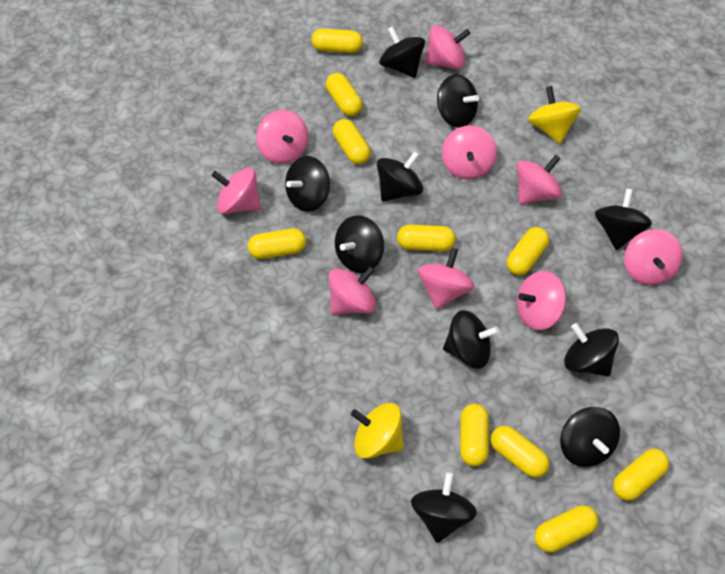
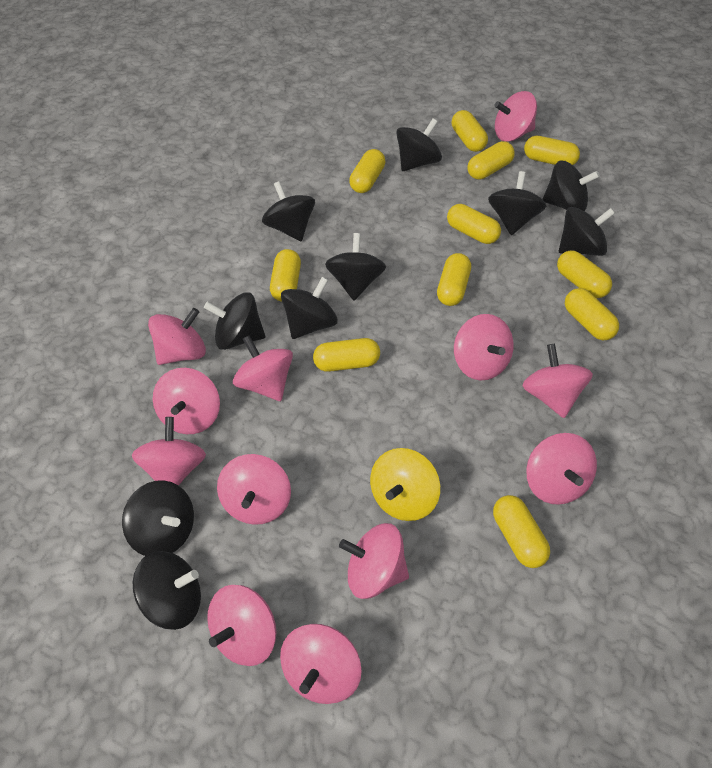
pink spinning top: [211,168,261,214] [256,110,308,164] [328,266,376,315] [418,248,474,310] [425,25,470,69] [442,125,497,180] [517,155,562,204] [517,271,566,330] [624,229,683,285] = 9 -> [132,417,206,485] [148,308,206,365] [153,368,220,434] [207,585,277,666] [217,454,291,525] [233,335,293,401] [280,624,362,704] [339,523,409,599] [454,314,514,380] [494,91,537,142] [523,344,593,418] [526,433,597,505] = 12
yellow capsule: [248,228,306,259] [311,29,363,53] [326,73,363,116] [333,119,371,164] [397,225,456,251] [460,404,489,466] [491,426,550,478] [507,227,549,275] [534,505,598,553] [613,449,669,501] = 10 -> [270,249,301,302] [313,338,380,372] [349,149,386,193] [437,253,471,306] [447,204,501,244] [452,110,488,152] [468,141,515,180] [493,495,550,568] [524,136,580,165] [557,250,612,298] [565,288,619,340] = 11
yellow spinning top: [351,403,404,459] [528,86,581,144] = 2 -> [370,448,440,521] = 1

